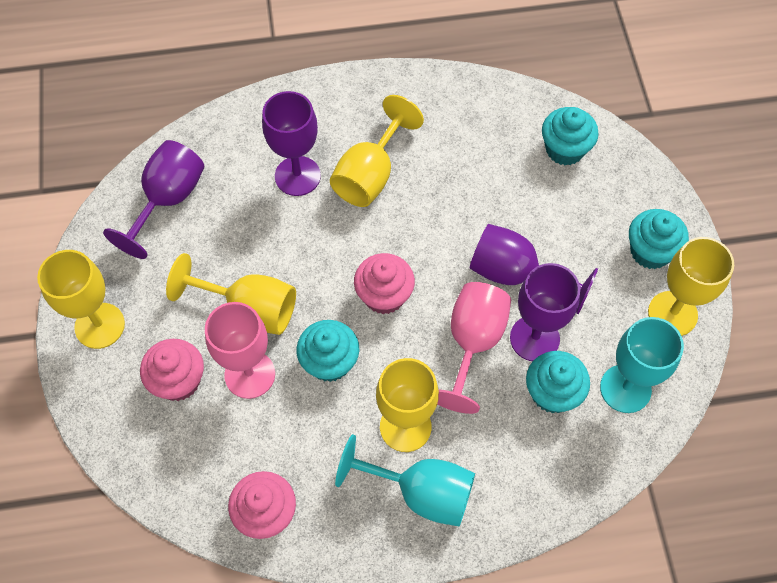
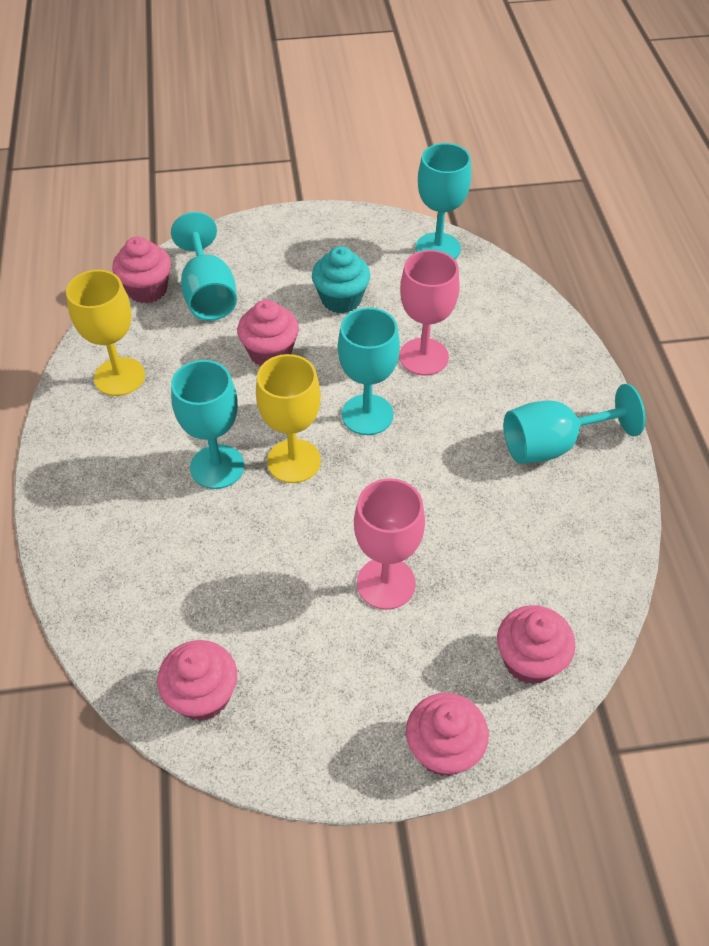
pink cupcake: [140,339,204,401] [228,471,296,539] [354,253,415,314] = 3 -> [112,236,171,304] [157,640,237,721] [237,300,299,367] [406,693,489,776] [497,605,575,684] = 5
purple goblet: [103,140,204,259] [262,91,321,196] [470,224,598,314] [510,263,580,361] = 4 -> none = 0
turquoise cupcake: [296,320,359,382] [526,351,590,413] [542,107,599,166] [629,209,689,269] = 4 -> [312,246,370,313] = 1
turquoise goblet: [335,434,475,527] [600,317,684,413] = 2 -> [171,212,237,321] [171,360,244,489] [338,308,400,435] [416,143,471,259] [503,384,645,464] = 5
yellow goblet: [37,250,125,349] [166,253,296,335] [330,95,424,207] [376,358,439,452] [648,237,734,336] = 5 -> [66,270,145,396] [256,354,321,483] = 2

